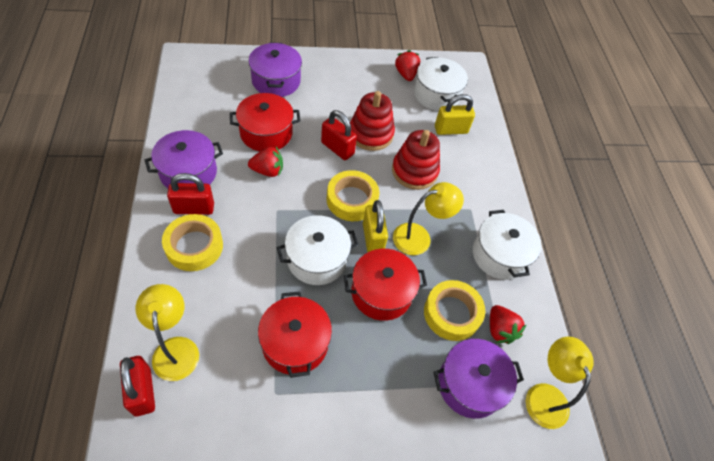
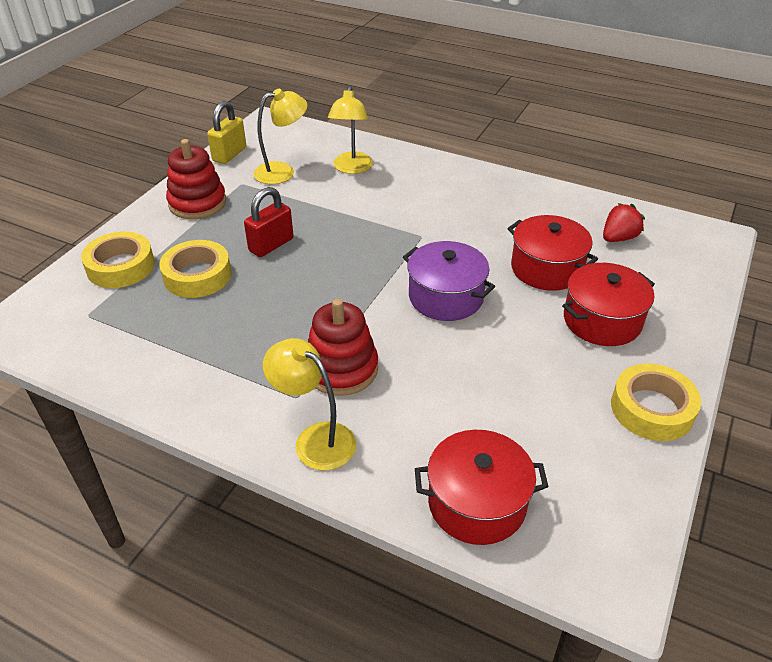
purple pot: [145,130,223,188] [248,42,302,97] [433,339,524,419] = 3 -> [403,241,495,321] = 1
red padlock: [120,356,155,417] [167,173,214,215] [321,110,357,160] = 3 -> [244,187,294,257] = 1
red strawberry: [248,147,283,177] [395,50,420,81] [490,305,526,344] = 3 -> [603,203,645,242] = 1
white pot: [277,215,359,285] [414,57,468,111] [473,210,542,280] = 3 -> none = 0
yellow padlock: [363,200,388,252] [435,94,475,135] = 2 -> [207,101,246,164] = 1

